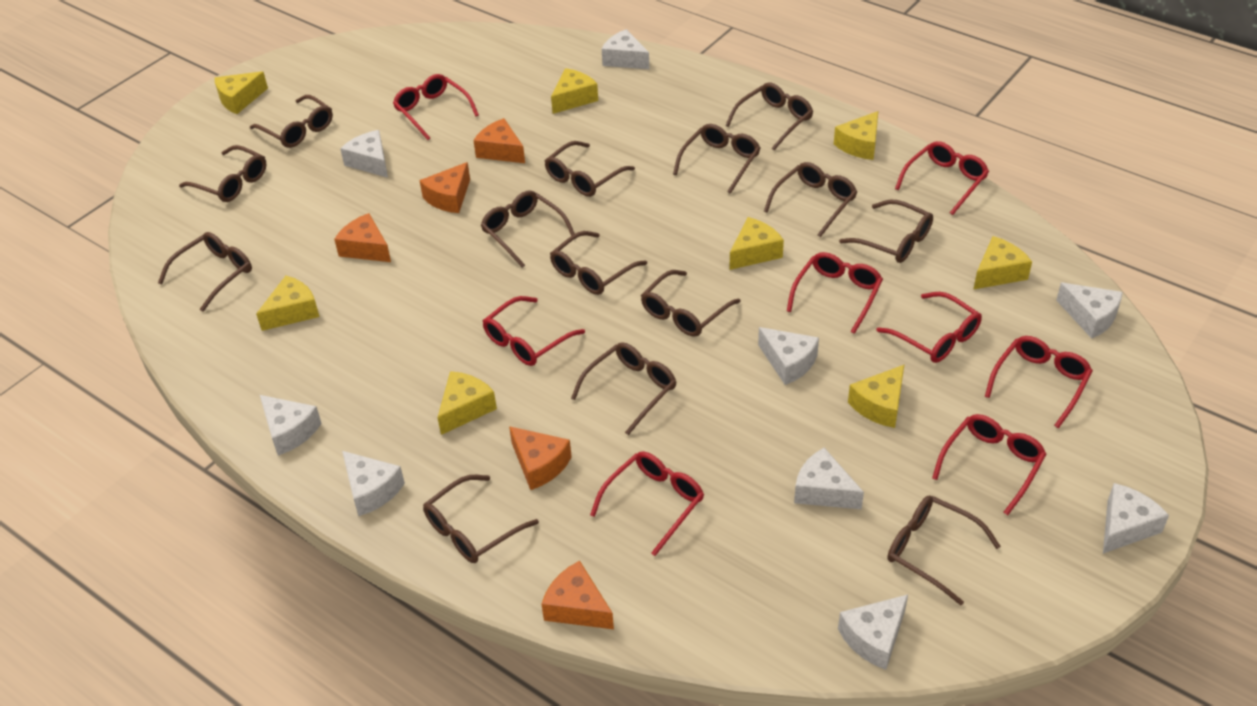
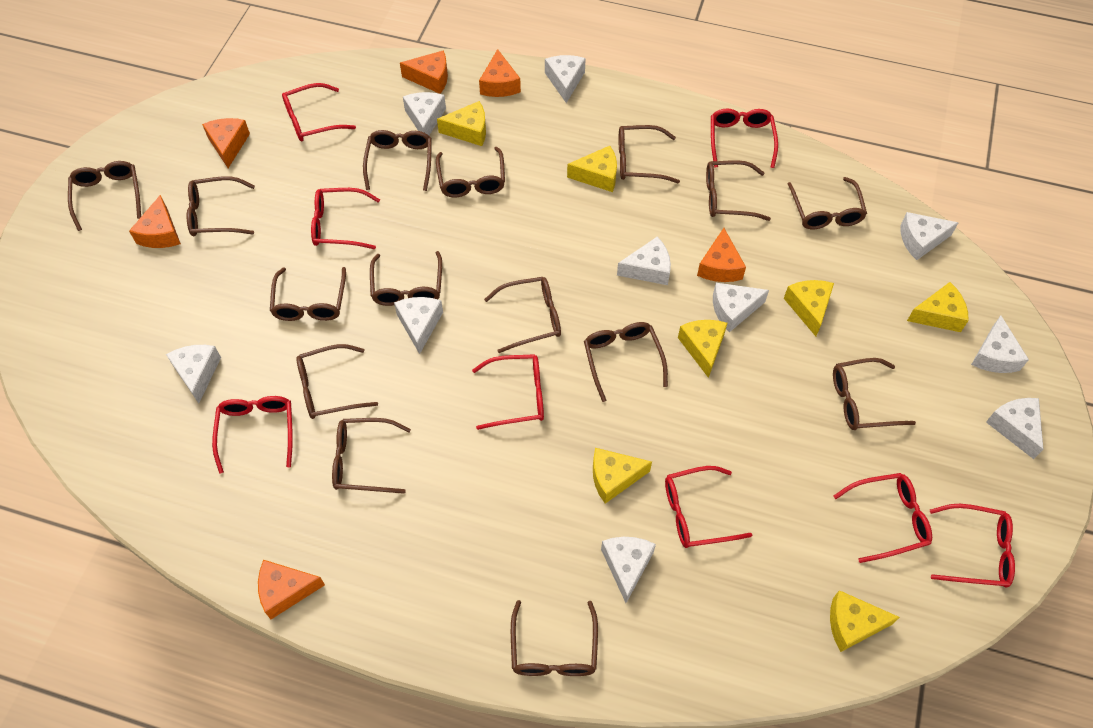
brown glasses: [158,232,252,312] [179,145,266,202] [250,95,333,148] [423,475,539,563] [481,190,575,268] [545,141,635,197] [550,231,647,295] [571,342,676,435] [641,270,741,337] [673,124,760,194] [725,83,813,150] [764,162,857,237] [839,200,933,263] [887,495,1001,605] = 14 -> [68,161,141,231] [187,176,255,236] [270,267,346,321] [296,344,378,419] [332,418,411,494] [363,130,432,191] [370,251,442,306] [436,147,505,198] [484,277,561,353] [511,600,598,676] [584,322,668,402] [619,125,680,183] [706,160,771,221] [788,177,867,229] [833,358,916,430] = 15
orange cheese: [334,213,391,262] [419,162,470,213] [473,118,525,163] [509,426,572,490] [542,561,614,629] = 5 -> [129,195,181,248] [202,118,250,168] [258,560,325,619] [400,50,448,94] [479,49,521,97] [697,228,746,282] = 6
white cheese: [260,395,322,455] [340,130,388,178] [342,451,405,516] [602,29,649,69] [758,327,819,385] [794,448,864,509] [838,595,908,670] [1056,283,1123,339] [1103,483,1169,554] = 9 -> [166,345,221,403] [394,297,443,354] [403,92,446,135] [545,55,586,103] [601,537,656,603] [617,237,671,285] [713,283,769,332] [901,212,959,260] [971,315,1029,373] [986,398,1043,459] = 10
yellow cheese: [215,71,268,114] [256,276,320,331] [438,371,497,435] [551,68,598,114] [729,217,784,270] [834,111,878,160] [848,365,904,428] [973,236,1032,290] = 8 -> [437,101,486,146] [567,146,617,192] [593,448,652,504] [678,320,727,378] [784,280,834,336] [830,590,900,652] [907,282,969,332] = 7

